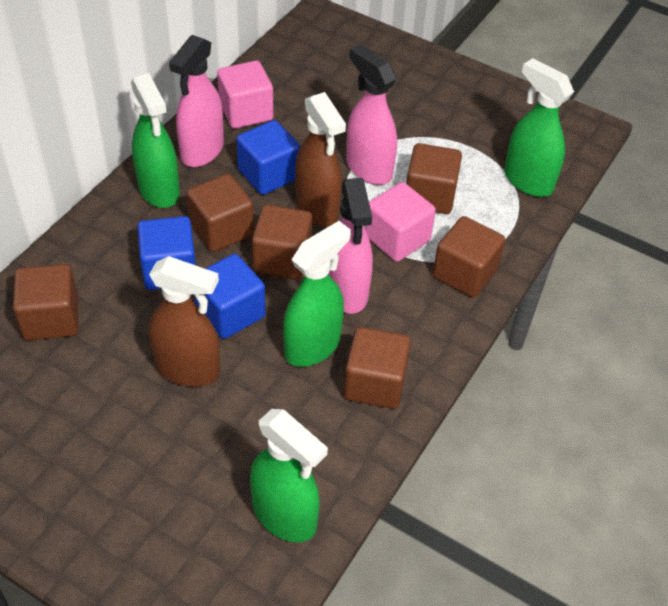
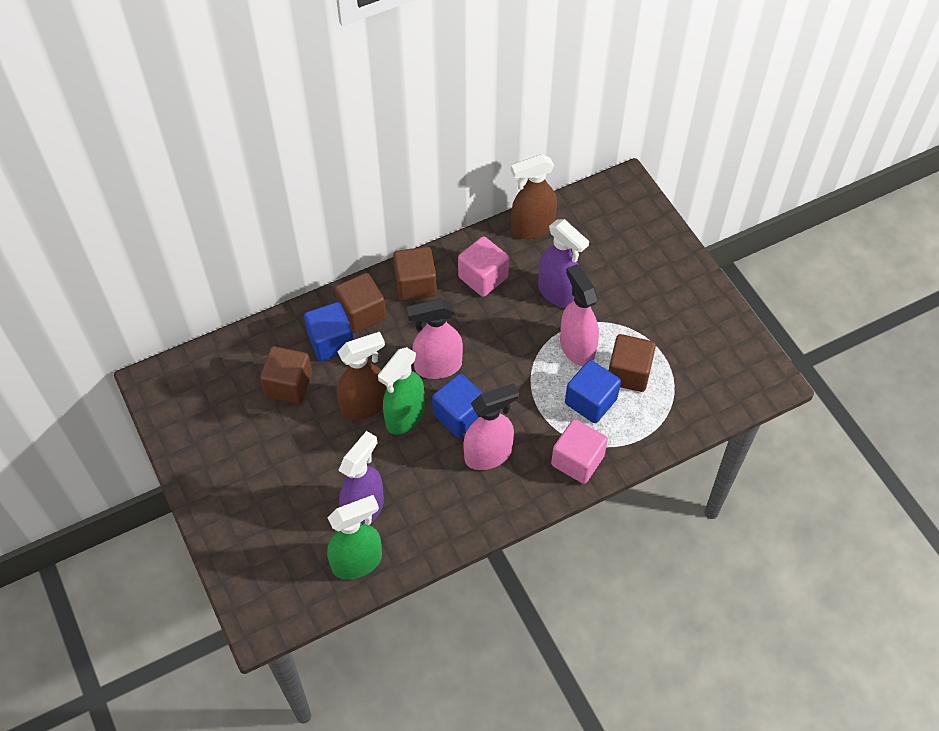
brown cube: [13,264,78,340] [187,174,254,252] [252,205,312,279] [344,327,411,409] [406,143,462,214] [433,216,505,298] = 6 -> [260,346,312,404] [335,273,386,333] [393,247,437,301] [609,334,656,392] = 4
green spray bottle: [131,73,180,208] [250,409,328,543] [283,221,351,367] [504,58,574,197] = 4 -> [327,495,382,580] [378,347,425,435] = 2
purple spray bottle: none = 0 -> [338,431,384,523] [538,219,589,308] = 2

